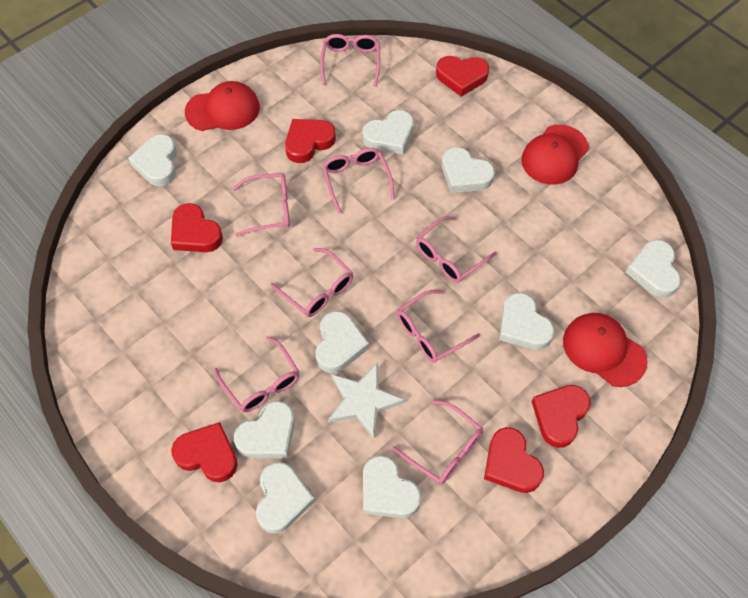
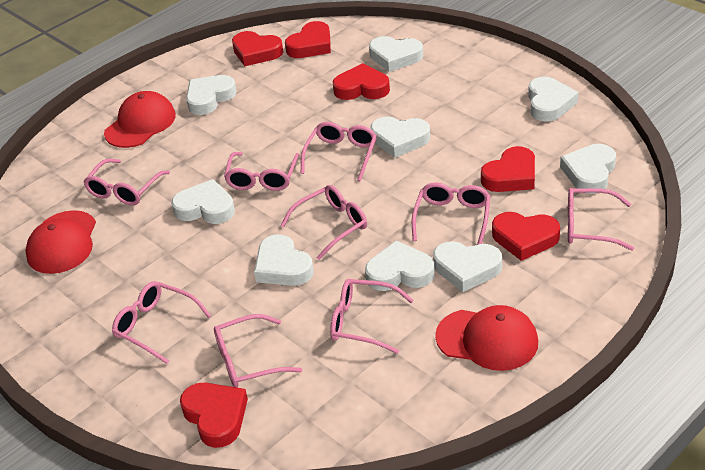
pink glasses: [214,336,299,412] [233,173,290,237] [270,248,353,317] [320,34,380,87] [322,148,395,214] [392,400,483,484] [397,290,480,363] [416,216,497,283] = 8 -> [83,159,170,206] [112,281,211,364] [214,314,302,387] [224,152,299,191] [280,185,367,260] [301,122,377,181] [330,279,414,354] [412,183,491,245] [568,188,634,251] = 9
white star: [328,363,405,439] = 1 -> none = 0

